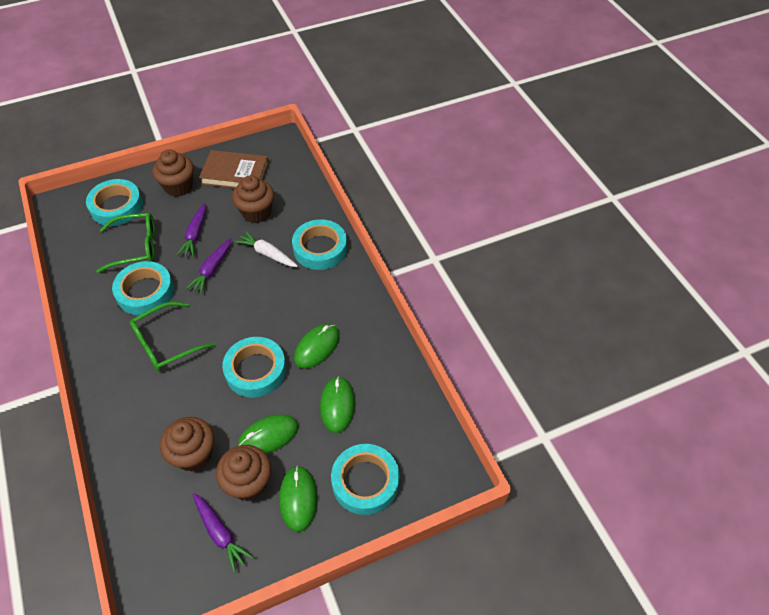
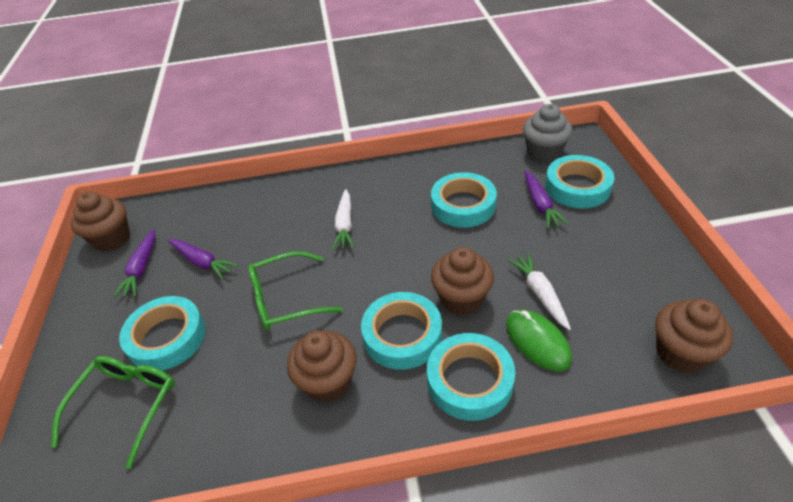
brown book: [199,150,269,188] = 1 -> none = 0
green mouse: [238,415,299,454] [279,466,318,532] [294,324,340,368] [320,376,355,433] = 4 -> [506,310,572,371] = 1
grey cupcake: none = 0 -> [523,104,573,163] = 1
white carrot: [235,231,298,267] = 1 -> [332,189,354,250] [508,253,571,330] = 2

